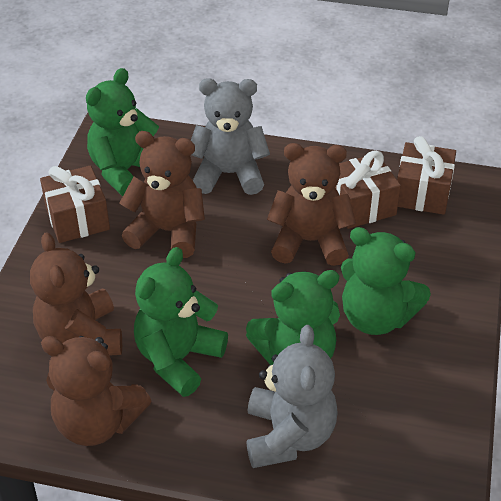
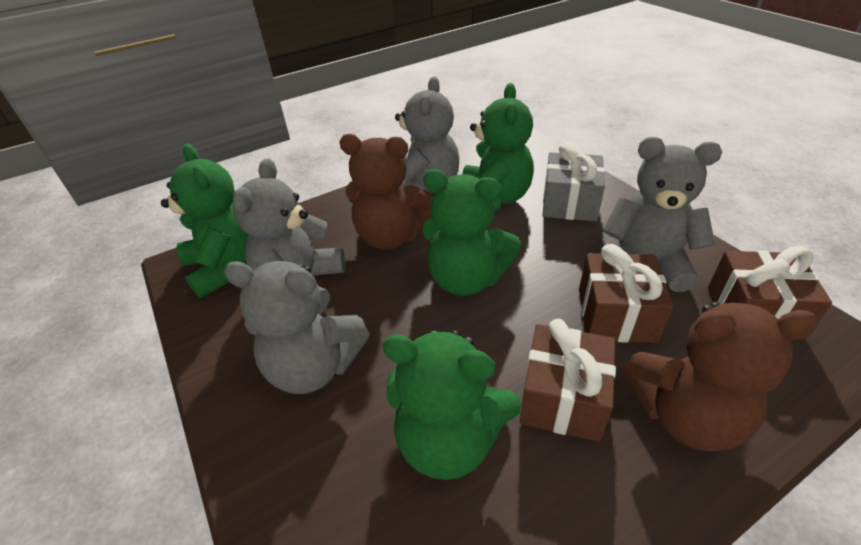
brown teddy bear: [30,232,122,356] [41,336,151,446] [120,131,205,258] [267,143,356,266] = 4 -> [340,134,433,250] [622,302,819,452] = 2
grey gift: none = 0 -> [543,142,605,221] = 1
grey teddy bear: [191,78,270,195] [246,325,338,468] = 2 -> [224,261,370,394] [232,158,345,315] [395,76,459,193] [602,137,722,292] = 4

